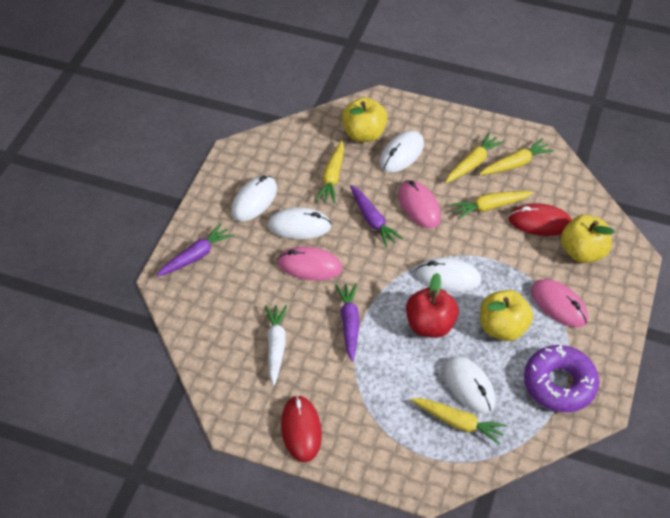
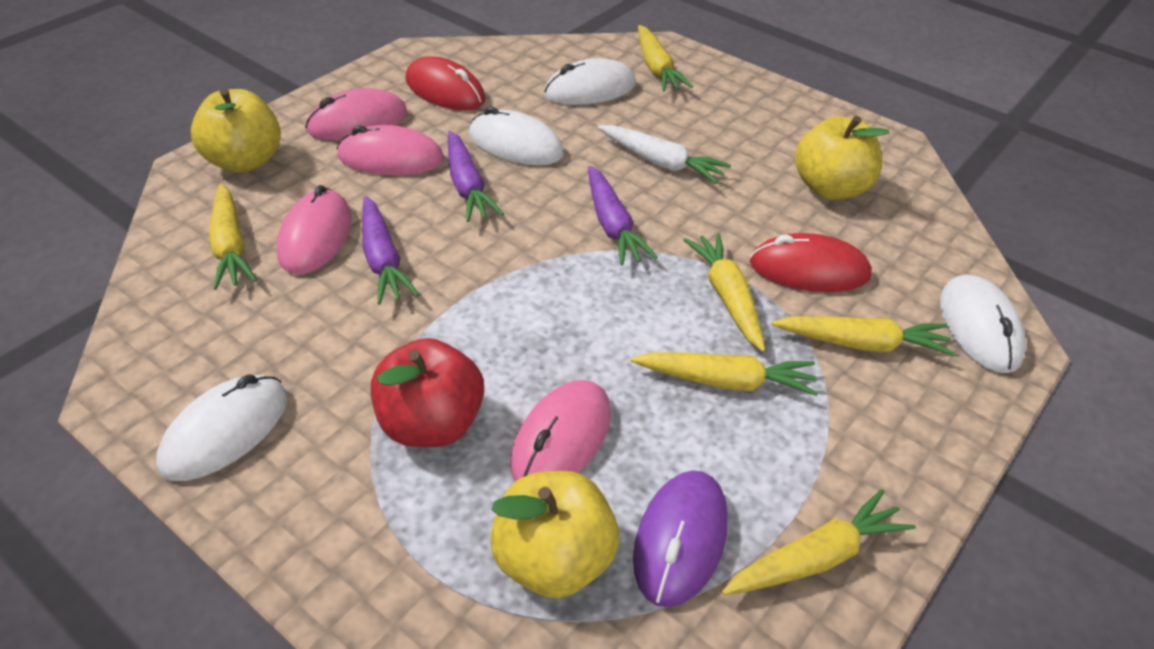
pink mouse: [277,247,343,281] [398,180,441,228] [531,279,588,327] = 3 -> [277,185,351,274] [305,88,407,140] [336,125,444,176] [510,380,611,482] = 4
purple donut: [524,344,599,412] = 1 -> none = 0
purple mouse: none = 0 -> [633,470,728,607] = 1
white mouse: [231,175,277,221] [268,207,332,239] [380,131,424,173] [415,258,481,292] [444,356,496,414] = 5 -> [156,375,287,481] [469,107,564,165] [544,58,636,105] [940,274,1026,373] = 4
yellow carrot: [316,140,344,204] [411,398,507,445] [445,133,504,183] [451,191,533,219] [479,139,554,175] = 5 -> [209,184,257,290] [631,352,818,396] [638,25,693,91] [684,233,765,352] [722,489,916,595] [772,316,954,356] = 6

